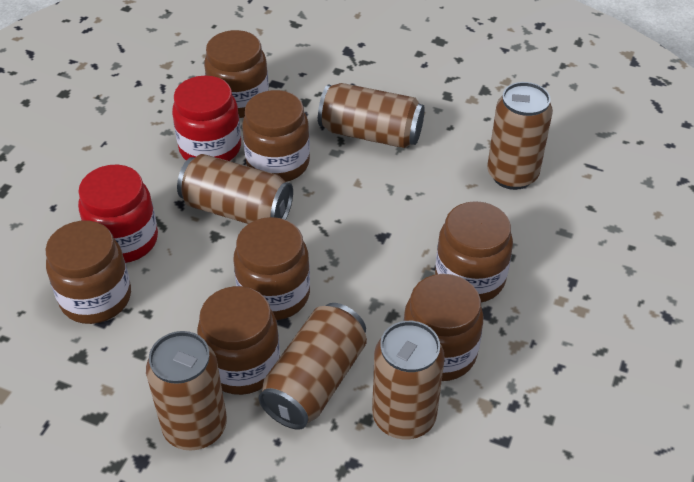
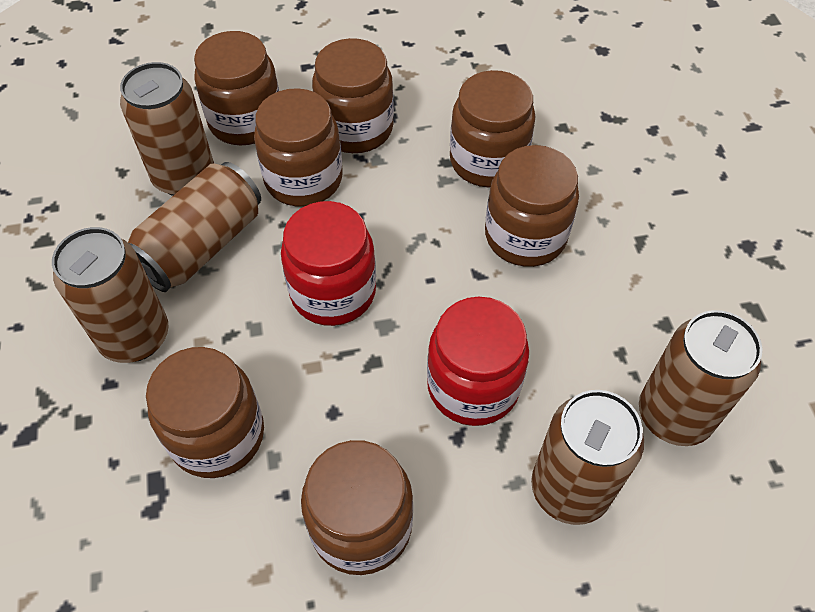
brown can: [146,331,227,450] [177,154,293,224] [258,303,367,430] [318,83,425,148] [372,321,445,439] [487,82,553,190] = 6 -> [52,227,168,363] [120,62,214,196] [128,162,261,292] [531,390,644,525] [639,310,762,446] = 5

